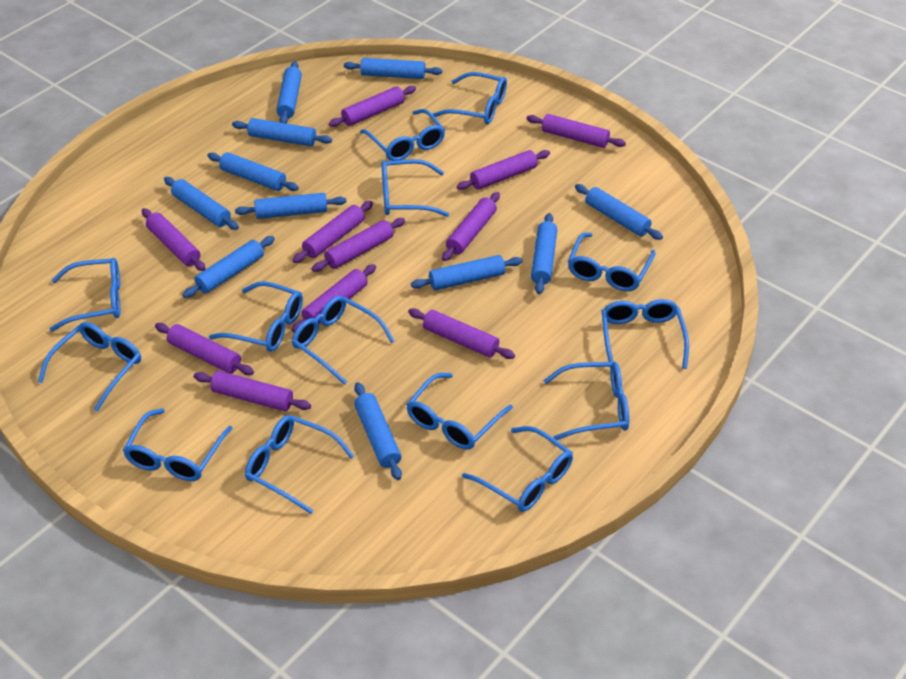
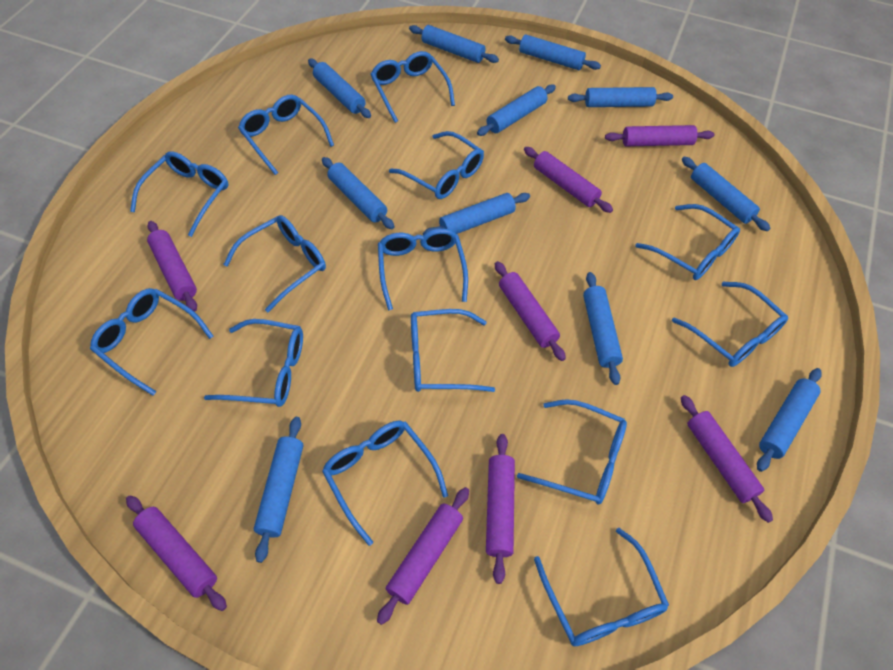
purple rolling pin: [141,208,205,271] [155,323,254,375] [194,371,311,411] [292,264,376,332] [293,201,373,263] [312,218,405,272] [329,86,416,127] [408,308,515,359] [442,192,500,261] [457,150,550,190] [527,114,626,148] = 11 -> [126,495,227,611] [147,221,197,312] [377,487,469,625] [486,434,515,584] [495,261,566,361] [524,147,613,213] [605,125,714,146] [681,395,773,523] = 8

